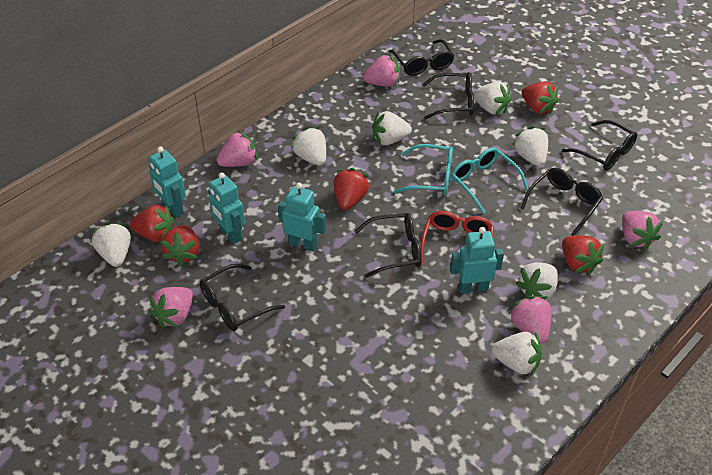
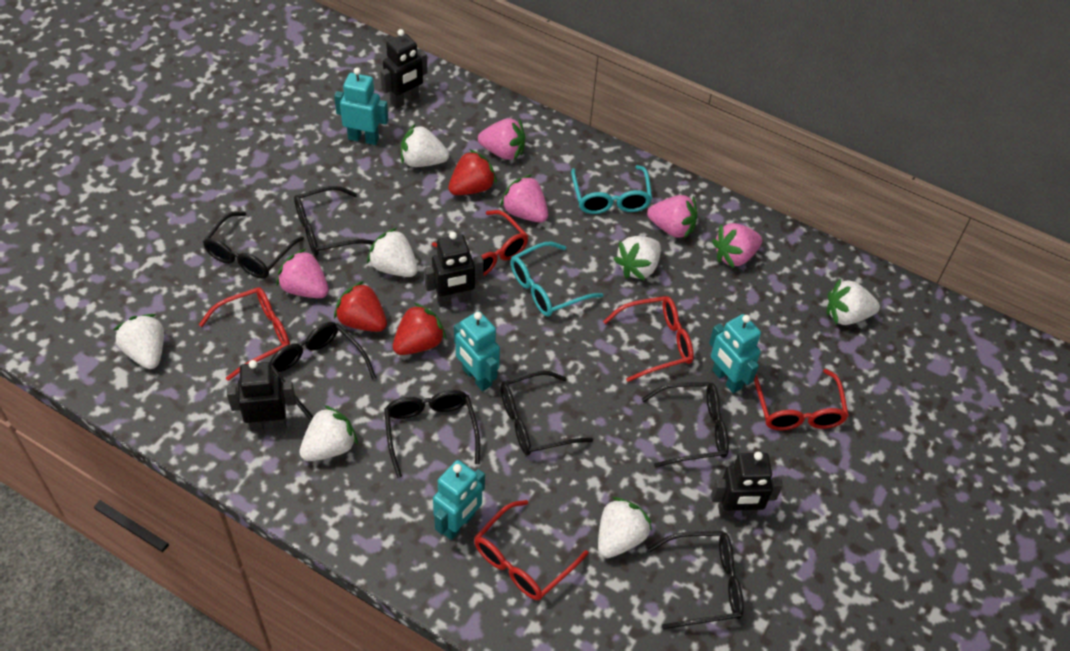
black glasses: [200,264,285,331] [355,213,421,278] [389,39,454,76] [422,72,474,119] [520,168,603,236] [562,120,637,171] = 6 -> [203,212,304,279] [270,322,376,420] [294,186,374,256] [384,390,480,478] [500,371,593,455] [642,382,729,468] [648,531,744,629] = 7
black robot: none = 0 -> [227,360,296,432] [380,29,428,109] [424,232,484,307] [711,452,783,518] = 4
red glasses: [420,211,494,265] = 1 -> [199,287,290,381] [432,210,528,276] [474,500,588,600] [603,296,694,382] [754,369,849,430] = 5
red strawberry: [130,205,174,242] [160,225,200,266] [334,168,369,210] [522,82,559,115] [562,235,604,275] = 5 -> [334,281,387,332] [393,303,446,355] [448,149,497,195] = 3

